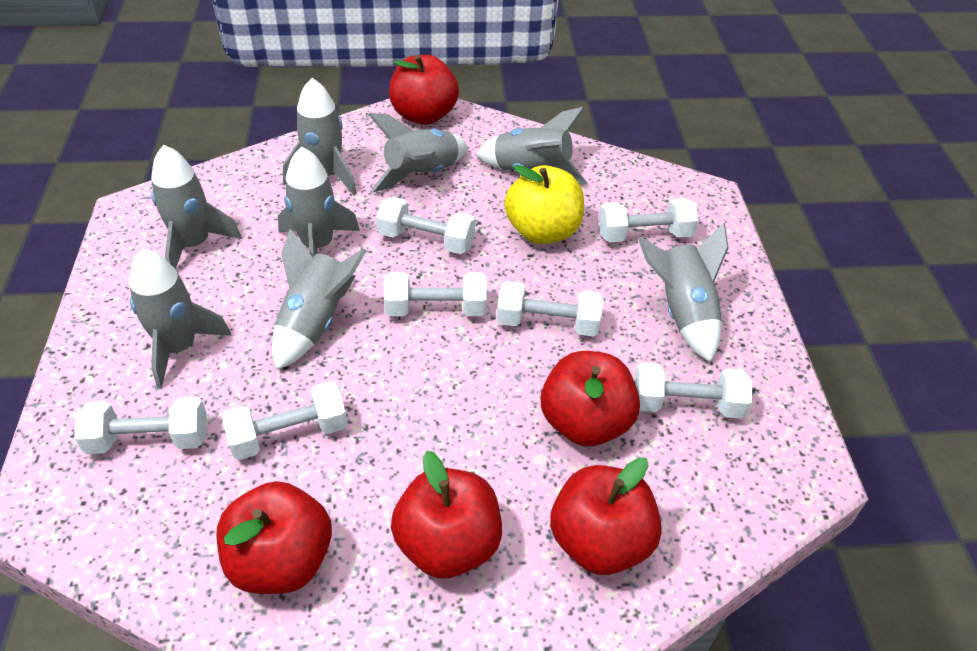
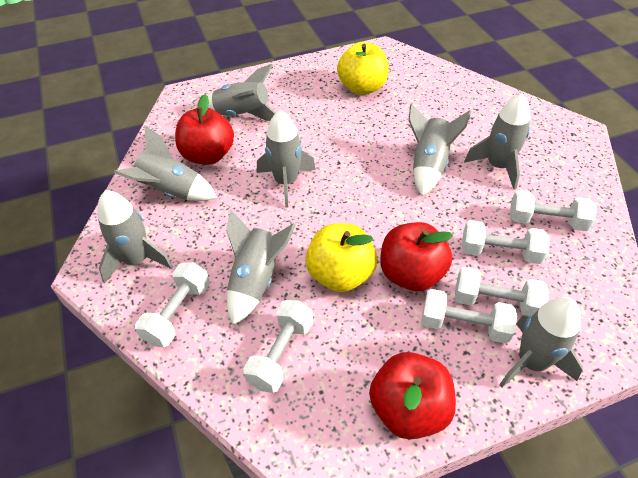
red apple: [216,481,332,594] [389,55,459,125] [391,451,502,578] [541,351,640,446] [550,457,662,575] = 5 -> [175,94,234,165] [369,352,456,440] [380,222,453,291] = 3
white dumbbell: [74,397,207,454] [222,381,348,460] [376,197,475,254] [384,272,487,316] [497,281,603,337] [599,198,698,242] [634,362,752,419] = 7 -> [135,262,210,347] [243,300,313,393] [421,289,517,344] [455,267,549,316] [462,220,550,264] [510,190,597,231] = 6
yellow apple: [505,165,584,244] = 1 -> [306,223,377,292] [337,42,389,95] = 2

